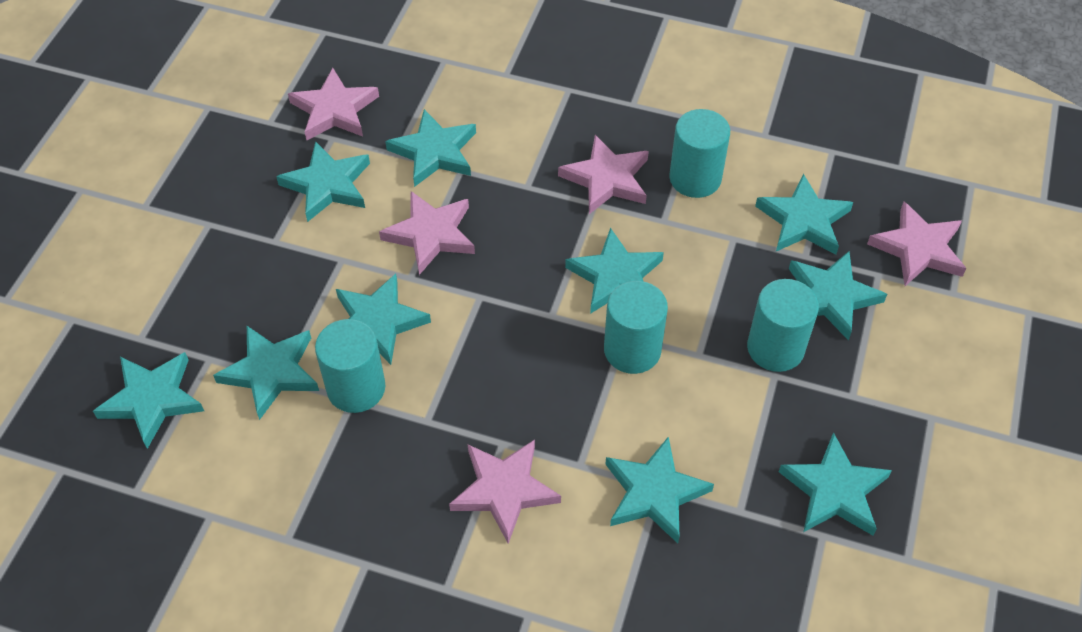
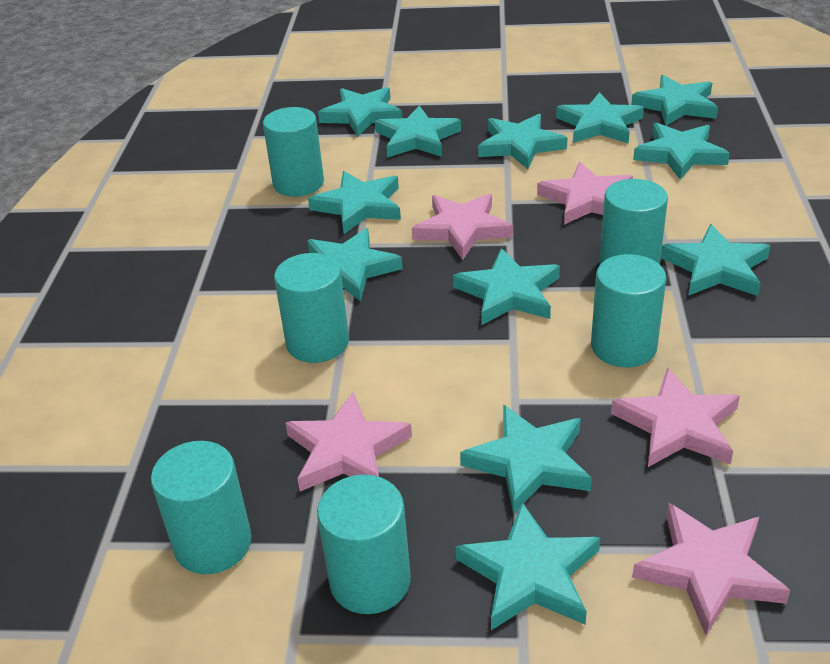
turquoise cylinder: [315,319,386,413] [604,281,668,374] [669,109,730,198] [747,279,819,372] = 4 -> [151,441,252,574] [263,107,324,197] [274,253,349,363] [317,475,411,614] [591,254,666,367] [600,179,668,264] = 6
turquoise star: [93,352,204,449] [213,326,319,420] [276,141,370,222] [336,274,431,365] [385,109,476,187] [565,228,664,314] [605,436,714,543] [755,174,853,254] [779,432,892,536] [789,251,887,341] = 10 -> [307,228,403,302] [308,171,401,234] [318,87,402,137] [375,106,461,158] [453,248,560,325] [456,502,600,630] [460,405,592,514] [478,114,567,169] [556,92,644,143] [631,75,718,126] [633,122,730,180] [661,224,770,296] = 12

